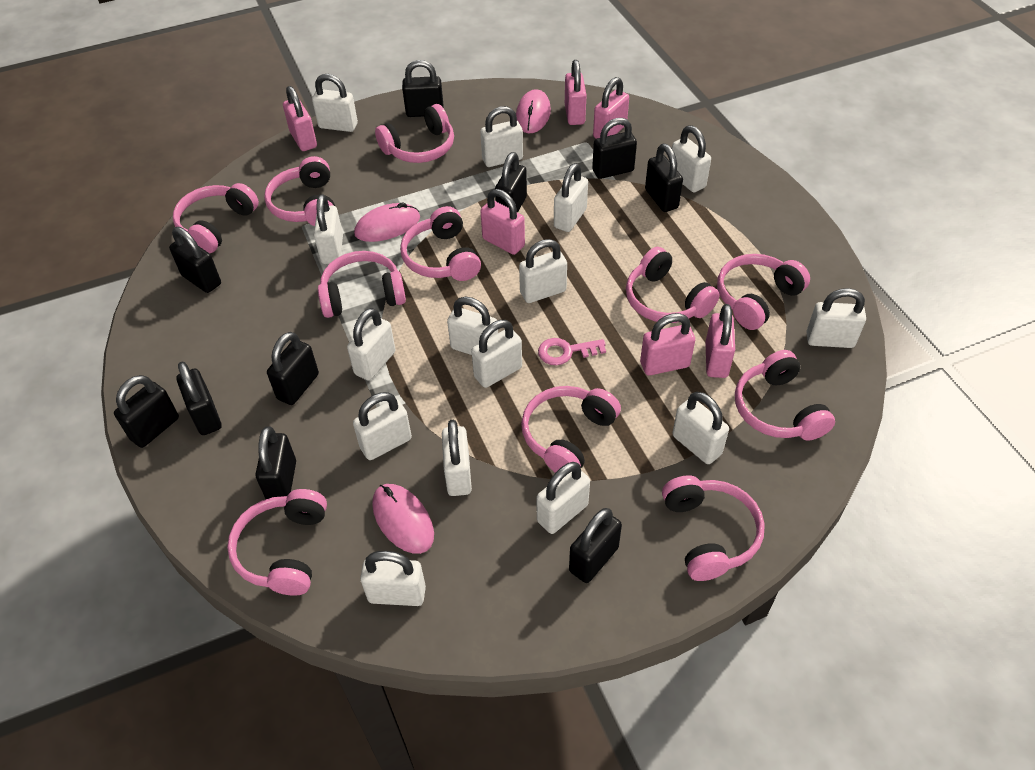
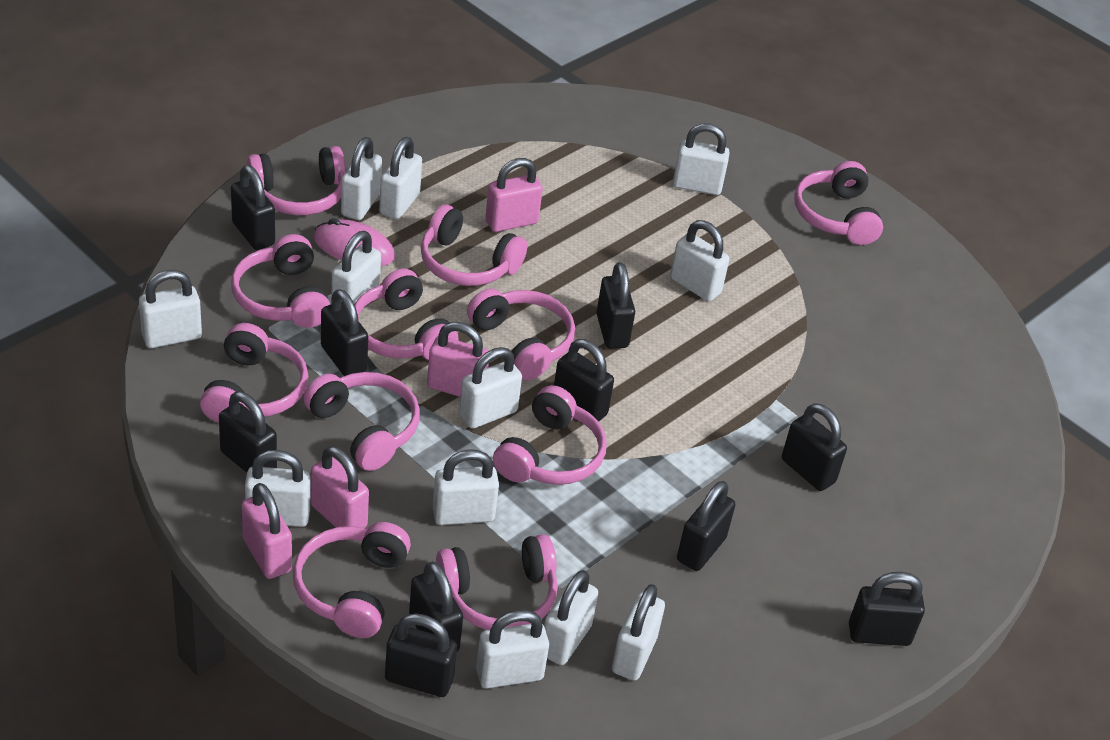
pink key: [538,338,606,365] = 1 -> none = 0
pink mouse: [354,203,420,242] [372,484,434,554] [516,89,551,133] = 3 -> [314,218,395,266] = 1
pink padlock: [283,86,317,151] [480,189,525,255] [565,60,587,125] [593,77,629,139] [640,313,695,376] [705,304,735,378] = 6 -> [242,483,292,579] [311,446,369,528] [427,322,489,397] [485,158,543,232] = 4
white padlock: [312,74,358,132] [314,194,343,264] [347,308,396,381] [353,392,412,460] [360,551,426,606] [442,420,472,496] [447,297,498,355] [471,320,522,388] [480,106,523,167] [519,239,567,303] [537,462,590,534] [554,163,588,232] [672,125,711,193] [672,392,729,464] [806,288,866,348] = 15 -> [139,270,202,348] [245,450,311,527] [331,231,381,304] [341,137,382,220] [379,137,422,219] [433,449,499,525] [459,347,522,429] [476,610,549,689] [544,570,598,665] [612,584,665,681] [670,220,729,301] [673,123,730,195] = 12

